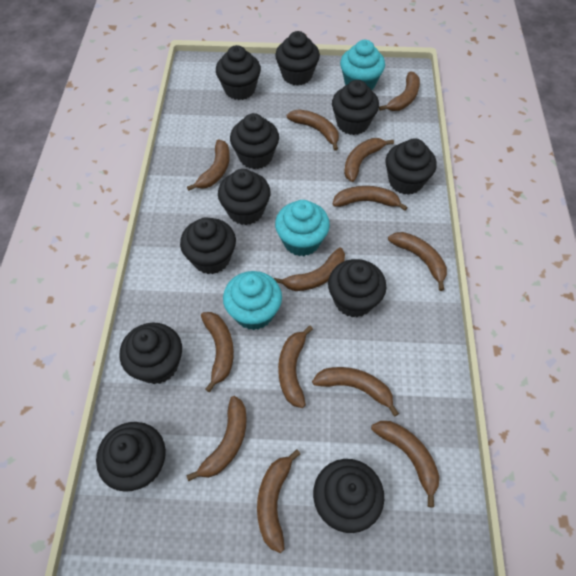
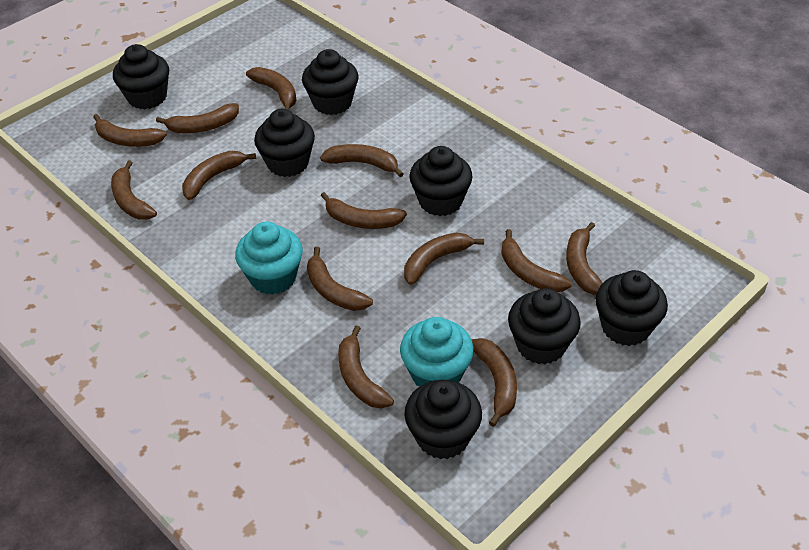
black cupcake: [96,422,166,492] [120,323,182,384] [180,218,236,274] [216,45,261,100] [218,169,270,225] [230,113,279,169] [275,31,320,86] [313,459,384,533] [328,259,387,317] [332,80,379,135] [385,139,437,195] = 11 -> [113,44,169,109] [254,109,315,177] [302,49,359,115] [404,380,482,459] [409,146,473,216] [508,288,581,364] [595,270,668,346] = 7
turquoise cupcake: [223,271,282,330] [275,200,330,256] [340,40,385,90] = 3 -> [235,222,303,295] [400,317,474,387] = 2

